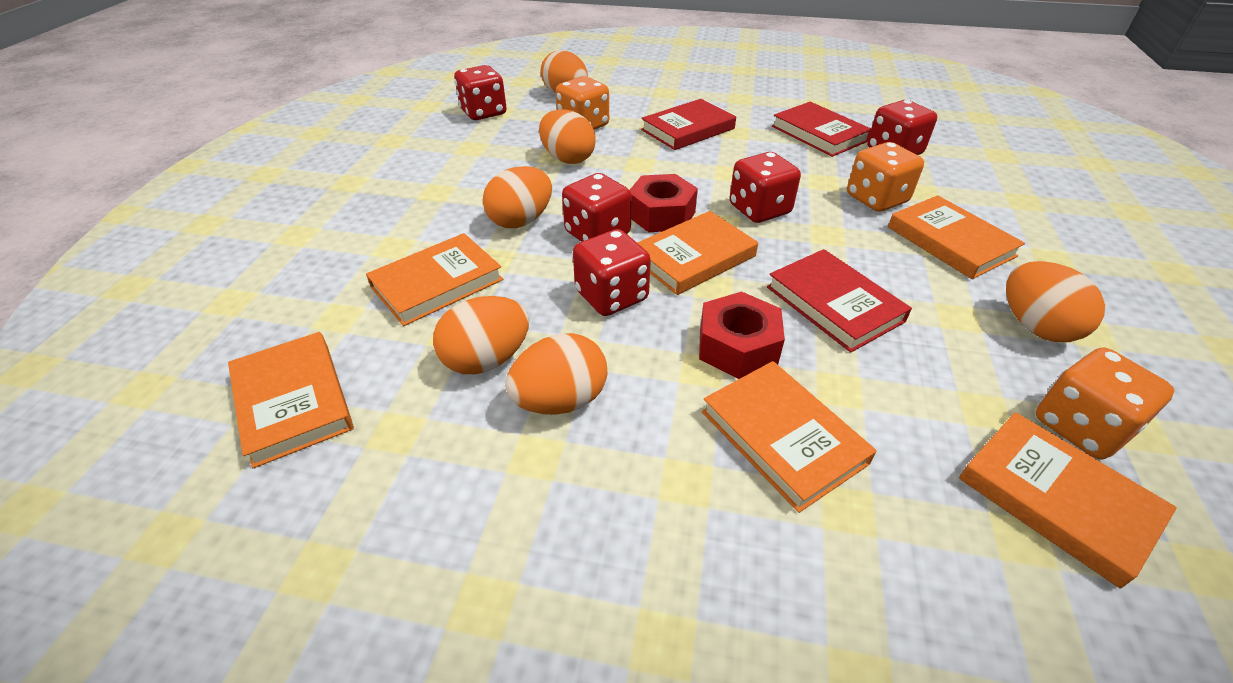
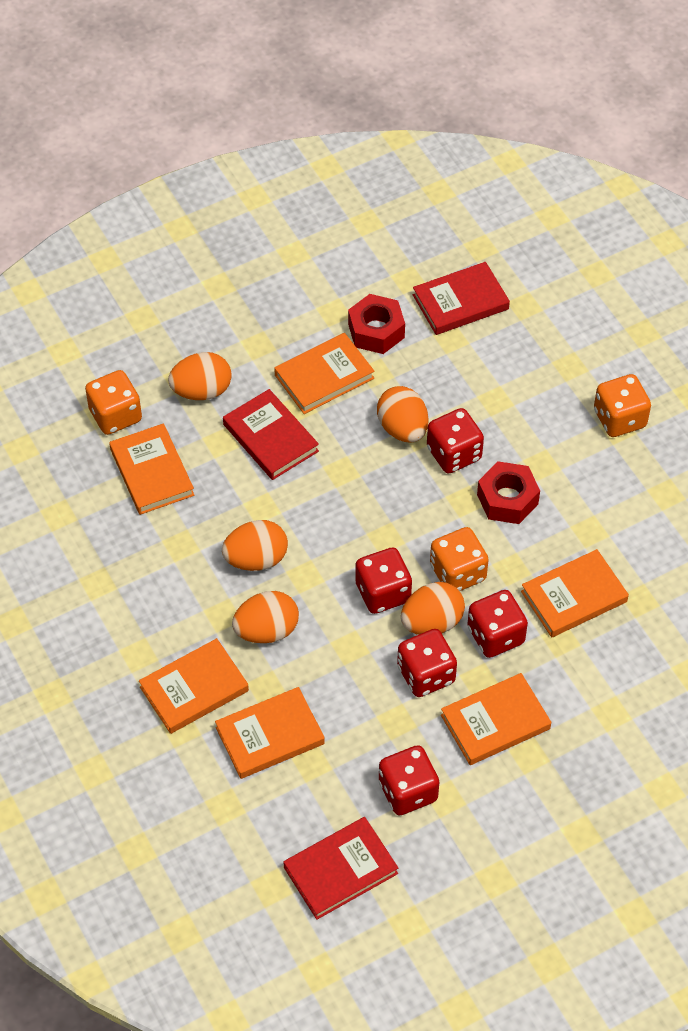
orange egg: [433,296,529,374] [483,166,552,228] [505,333,607,415] [539,109,596,164] [540,50,588,93] [1006,261,1105,342] = 6 -> [168,352,232,400] [222,520,288,571] [232,591,299,643] [377,386,428,442] [401,582,465,635] = 5

